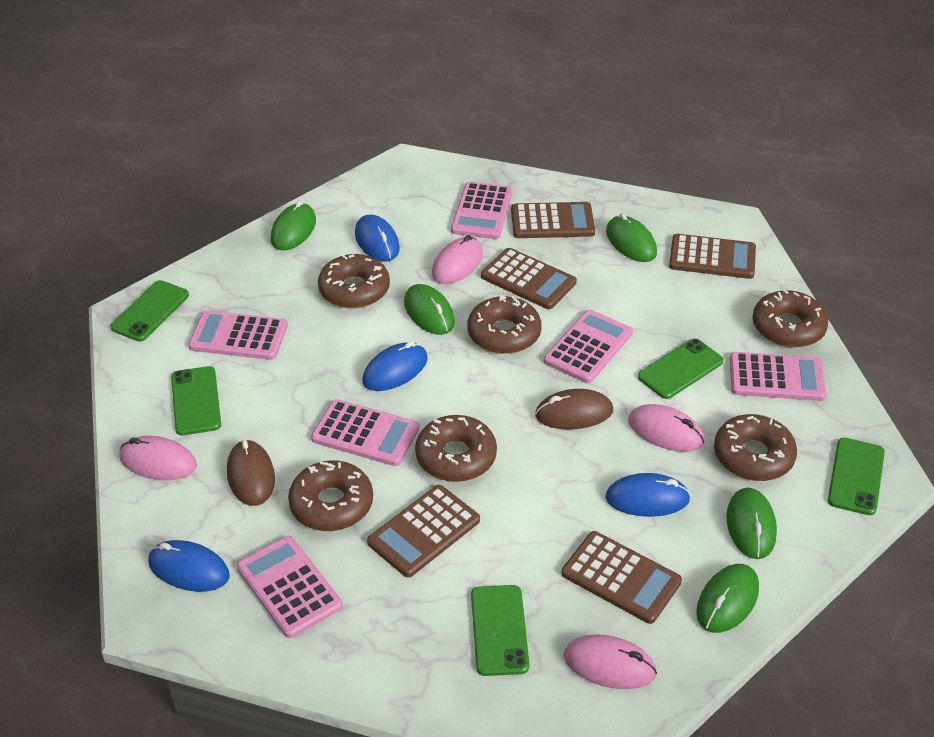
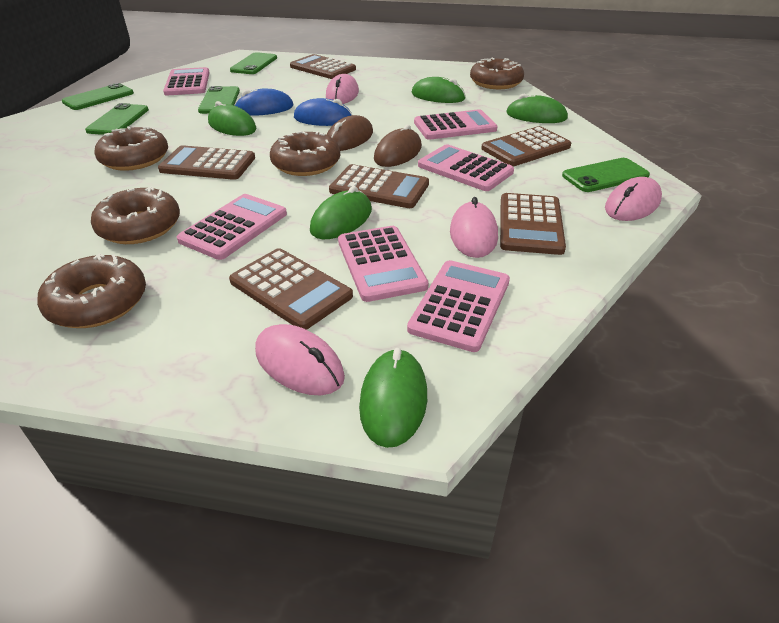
blue mouse: [148,540,230,592] [355,214,400,262] [362,341,428,391] [605,473,691,517] = 4 -> [234,89,293,116] [294,98,352,126] = 2
brown calculator: [367,485,480,578] [481,248,577,309] [511,202,595,238] [562,531,682,624] [669,234,756,279] = 5 -> [158,145,255,180] [229,248,353,330] [290,54,356,79] [329,164,429,208] [481,126,571,166] [500,193,566,255] = 6
brown donut: [288,460,373,531] [318,254,390,309] [415,415,497,482] [467,296,542,354] [714,414,797,481] [753,289,828,348] = 6 -> [37,253,146,328] [91,186,180,244] [94,126,168,171] [270,131,340,176] [470,58,524,89] = 5

